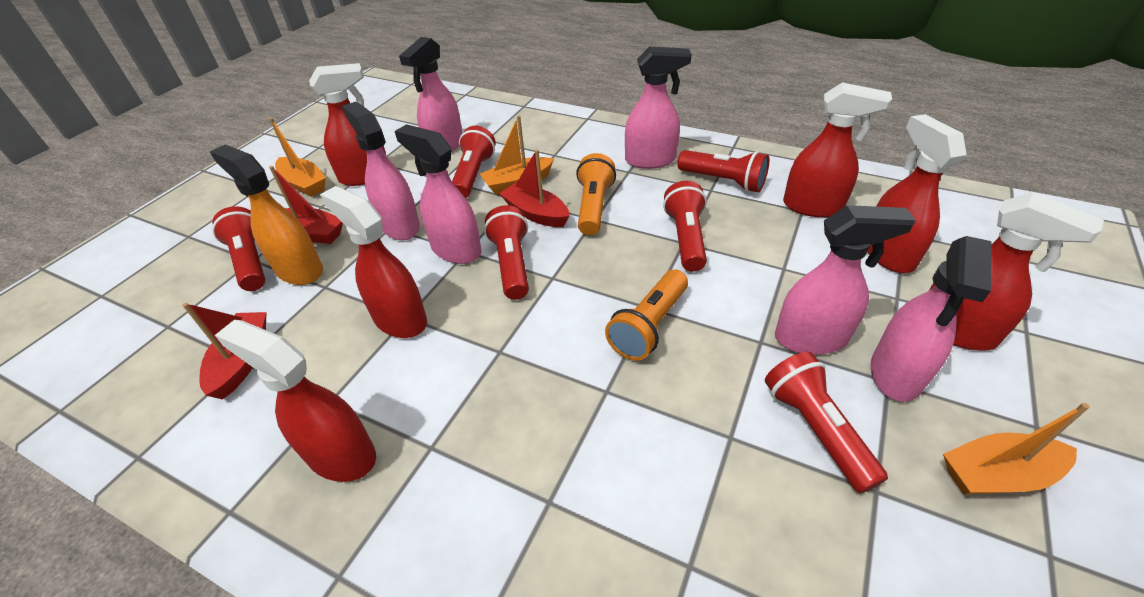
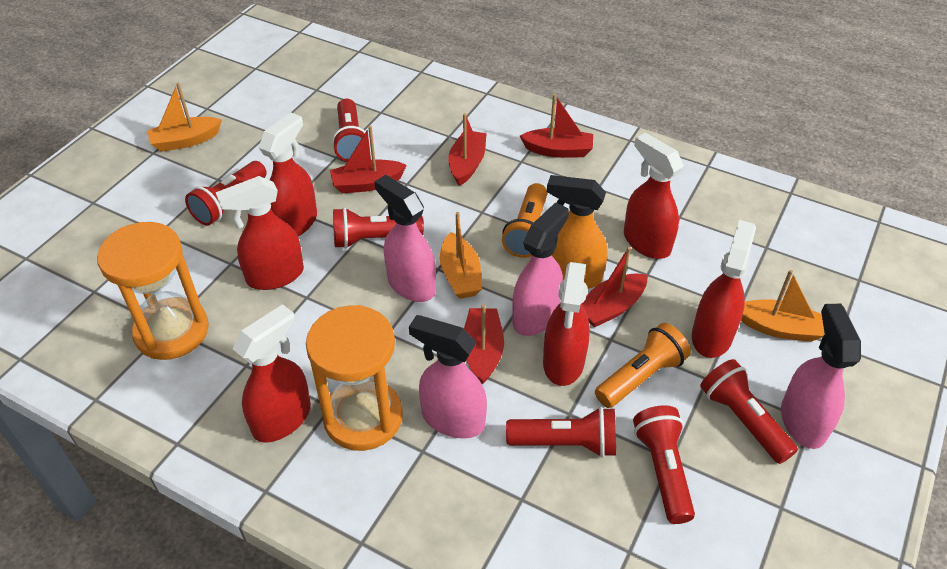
orange hourglass: none = 0 -> [97,222,209,360] [306,305,403,451] = 2
pink spray bottle: [342,102,420,240] [395,124,481,264] [399,37,463,152] [625,47,692,169] [775,205,916,355] [871,236,991,402] = 6 -> [374,175,436,302] [409,315,487,438] [513,202,569,336] [781,304,861,449] = 4
red boat: [182,303,266,400] [269,166,343,244] [499,149,569,227] = 3 -> [330,126,407,193] [448,113,487,186] [464,304,504,385] [520,94,593,158] [582,247,647,327] = 5

